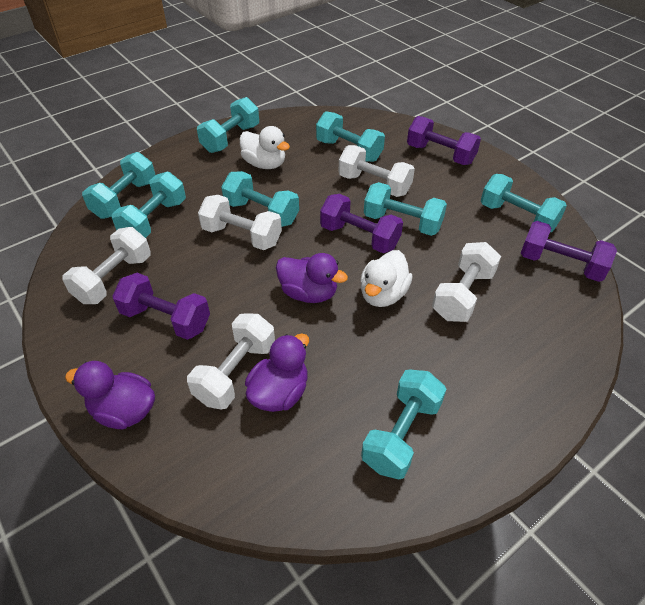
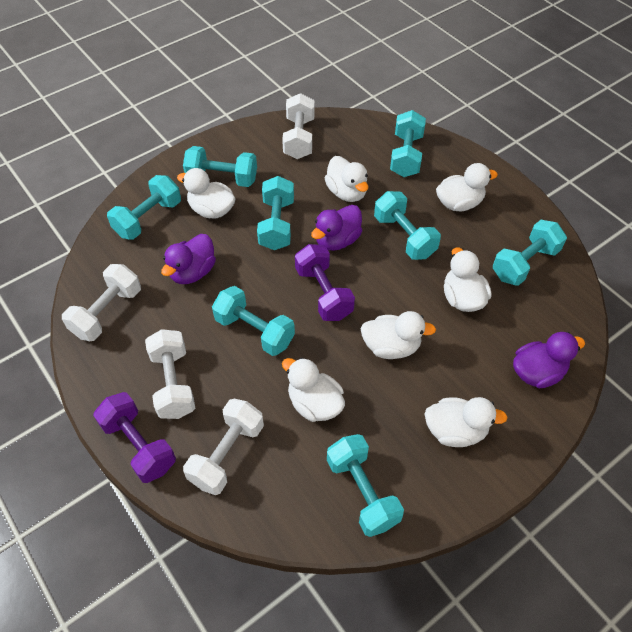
purple dumbbell: [112,273,210,340] [320,194,403,253] [407,116,481,165] [521,221,617,282] = 4 -> [93,392,176,483] [295,244,355,321] = 2
white duck: [240,126,290,169] [360,250,412,307] = 2 -> [177,168,235,219] [282,357,345,422] [325,156,369,202] [361,311,436,359] [425,397,508,447] [436,163,498,211] [444,247,491,312] = 7
white dumbbell: [62,227,151,304] [187,314,275,409] [198,195,282,250] [339,145,415,197] [432,242,501,322] = 5 -> [62,264,141,341] [145,329,195,419] [183,399,264,495] [282,93,315,159] = 4

